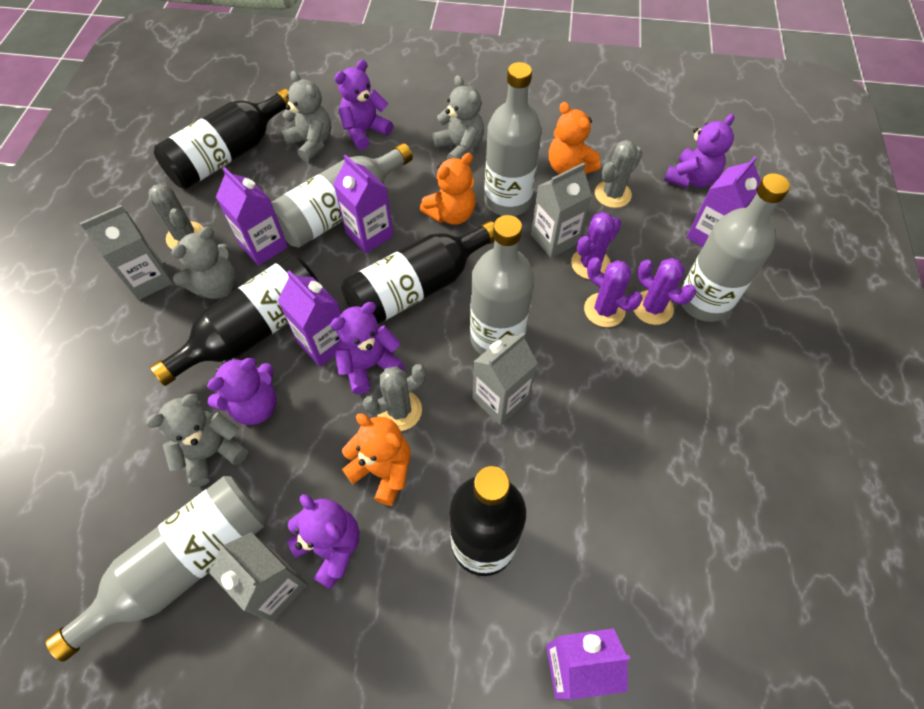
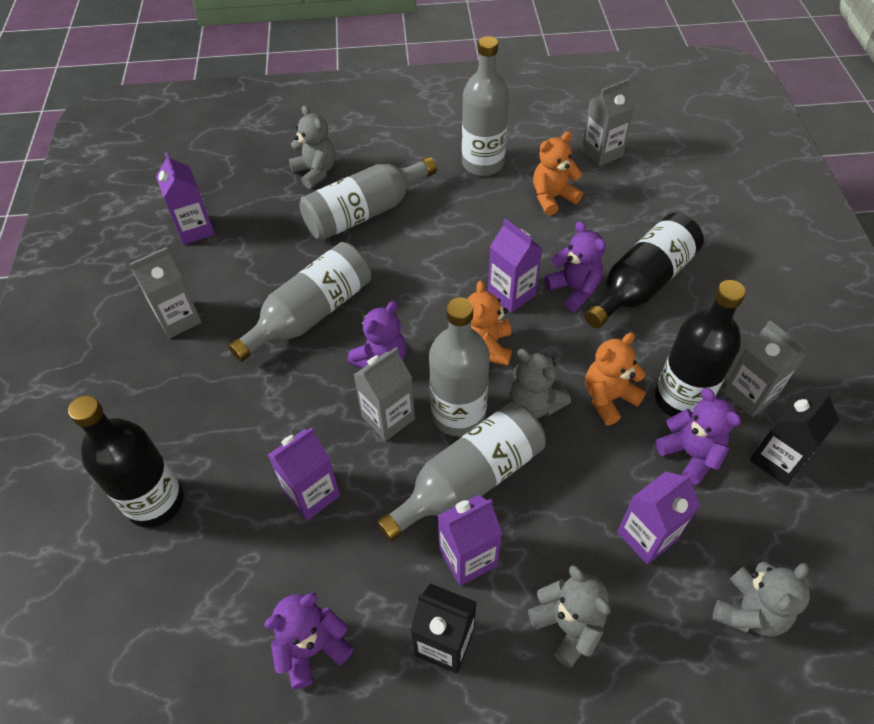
black bottle: [150,255,319,386] [154,88,289,189] [341,221,495,324] [450,466,526,576] = 4 -> [68,395,184,528] [585,213,704,328] [655,280,746,417] = 3
black carton: none = 0 -> [410,583,477,674] [750,390,839,486] = 2
grey cactus: [149,184,203,249] [363,364,426,431] [595,140,642,208] = 3 -> none = 0
purple cactus: [571,212,621,279] [584,257,643,327] [633,258,696,325] = 3 -> none = 0
purple teddy bear: [207,358,277,425] [287,494,359,590] [330,302,405,394] [334,60,393,150] [664,114,734,188] = 5 -> [264,593,353,689] [347,301,406,368] [544,221,606,312] [655,388,741,485] = 4

